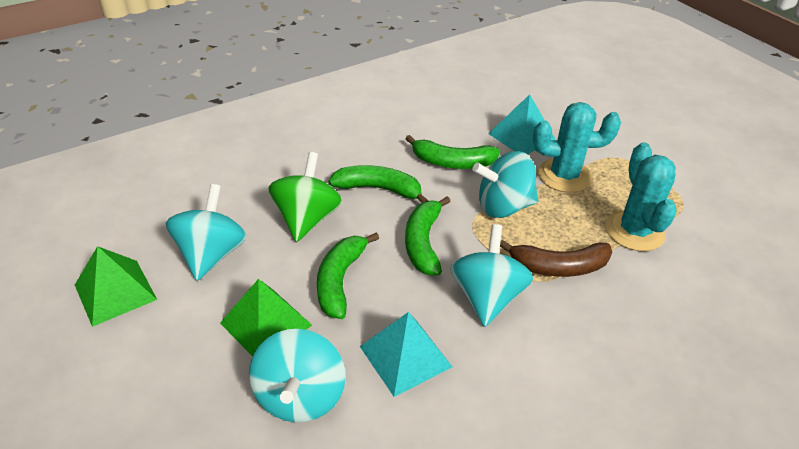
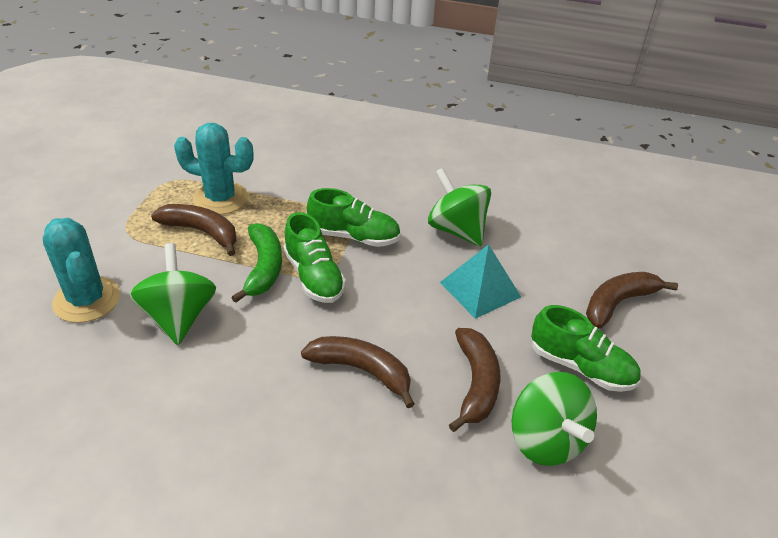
brown banana: [500,240,612,277] = 1 -> [151,204,237,256] [301,336,415,408] [449,328,500,432] [586,272,678,329] = 4
green banana: [317,233,379,319] [329,165,428,203] [405,135,500,169] [405,196,451,275] = 4 -> [231,223,282,303] = 1
green pyramid: [75,246,157,327] [220,279,312,356] = 2 -> none = 0
green shoe: none = 0 -> [283,212,346,303] [307,188,401,247] [531,305,641,392] = 3
green spinning top: [268,152,342,242] = 1 -> [130,243,216,345] [428,168,491,246] [511,372,597,466] = 3
turquoise pyramid: [360,312,452,397] [488,94,556,154] = 2 -> [440,244,521,319] = 1
turquoise spinning top: [166,184,247,281] [249,329,346,422] [450,224,533,327] [472,151,538,218] = 4 -> none = 0

